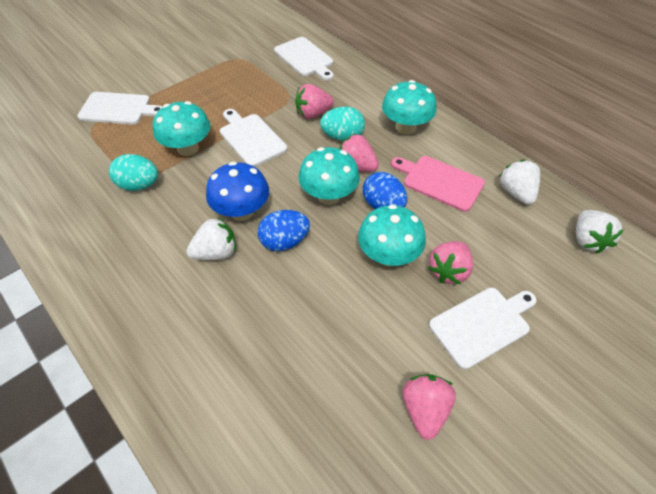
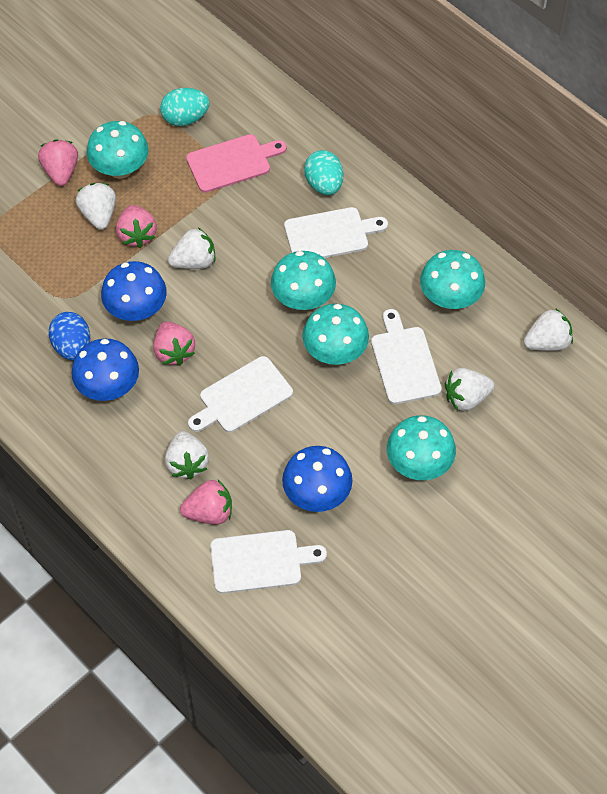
blue egg: [257,210,310,251] [363,172,408,209] = 2 -> [49,312,90,361] = 1
blue mushroom: [206,162,269,221] = 1 -> [71,339,139,401] [101,261,167,321] [282,446,353,512] = 3
turquoise mushroom: [153,101,210,156] [298,147,360,205] [358,204,426,267] [382,80,436,134] = 4 -> [86,121,149,179] [271,251,336,310] [302,304,369,365] [387,415,456,480] [420,250,485,309] = 5
white strawberry: [186,217,236,260] [499,160,540,205] [576,210,624,254] = 3 -> [75,183,116,230] [165,431,209,480] [168,228,216,269] [445,368,495,411] [524,308,573,351] = 5

